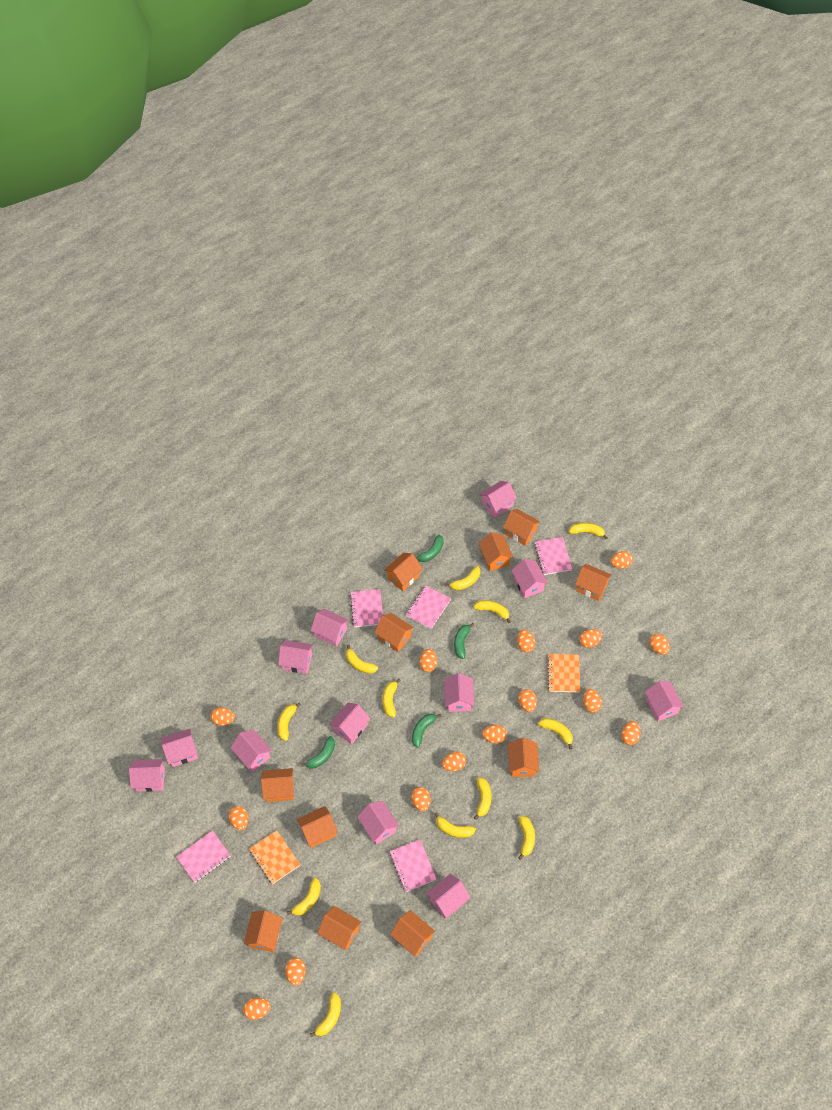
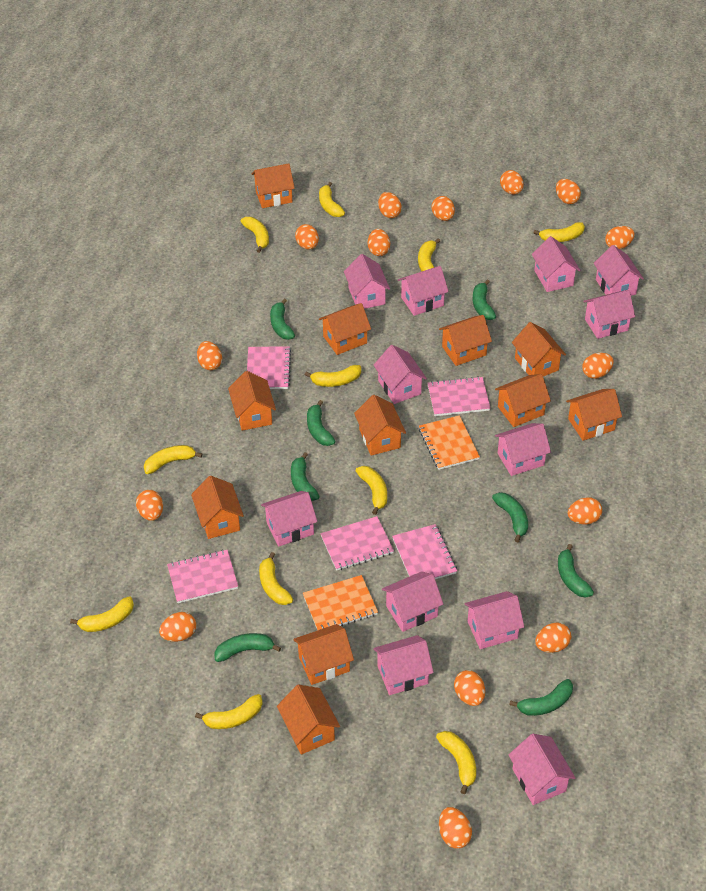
green banana: [301,736,335,769] [412,714,441,748] [416,535,444,562] [454,623,474,659] = 4 -> [215,633,281,662] [270,299,295,340] [291,452,320,501] [307,400,335,446] [473,279,496,320] [492,492,528,542] [509,679,573,716] [558,544,594,598] = 8
yellow banana: [277,703,301,741] [287,878,321,915] [310,993,341,1037] [346,645,378,674] [382,679,401,717] [434,812,476,838] [445,566,480,590] [473,600,511,623] [473,777,492,820] [518,816,535,860] [538,718,573,749] [569,523,608,539] = 12 -> [70,596,134,632] [144,445,202,474] [195,694,263,729] [240,217,269,253] [259,552,293,605] [305,365,361,387] [319,182,345,217] [356,466,387,515] [418,238,440,272] [436,731,476,794] [533,222,585,242] = 11

